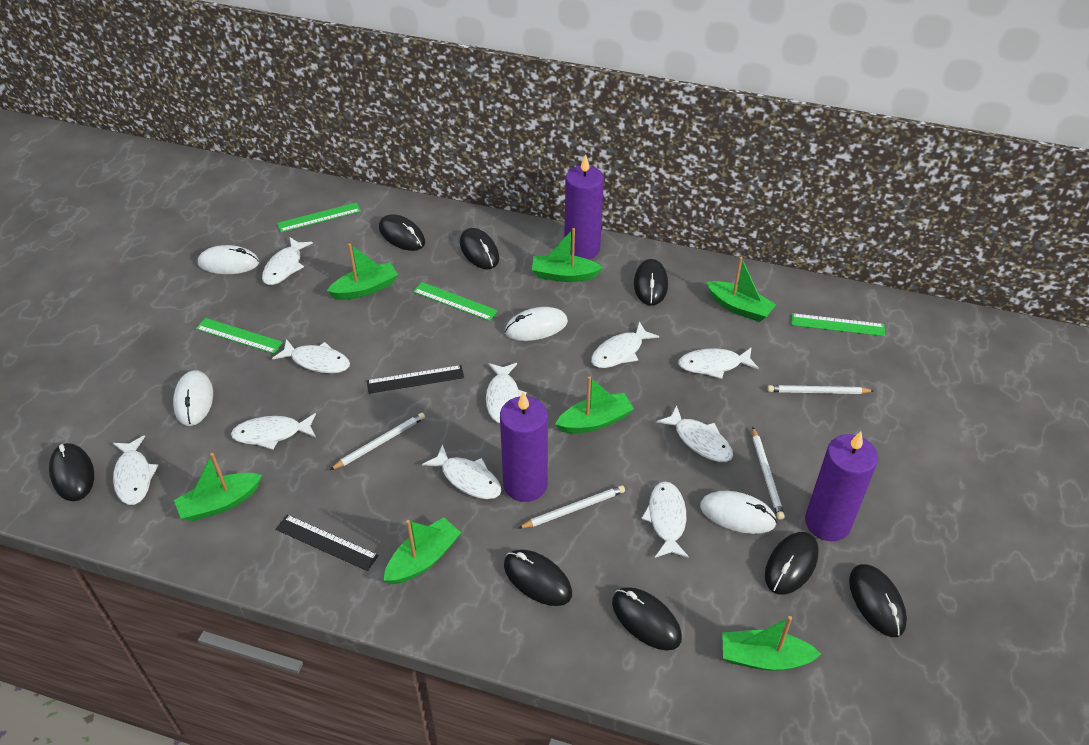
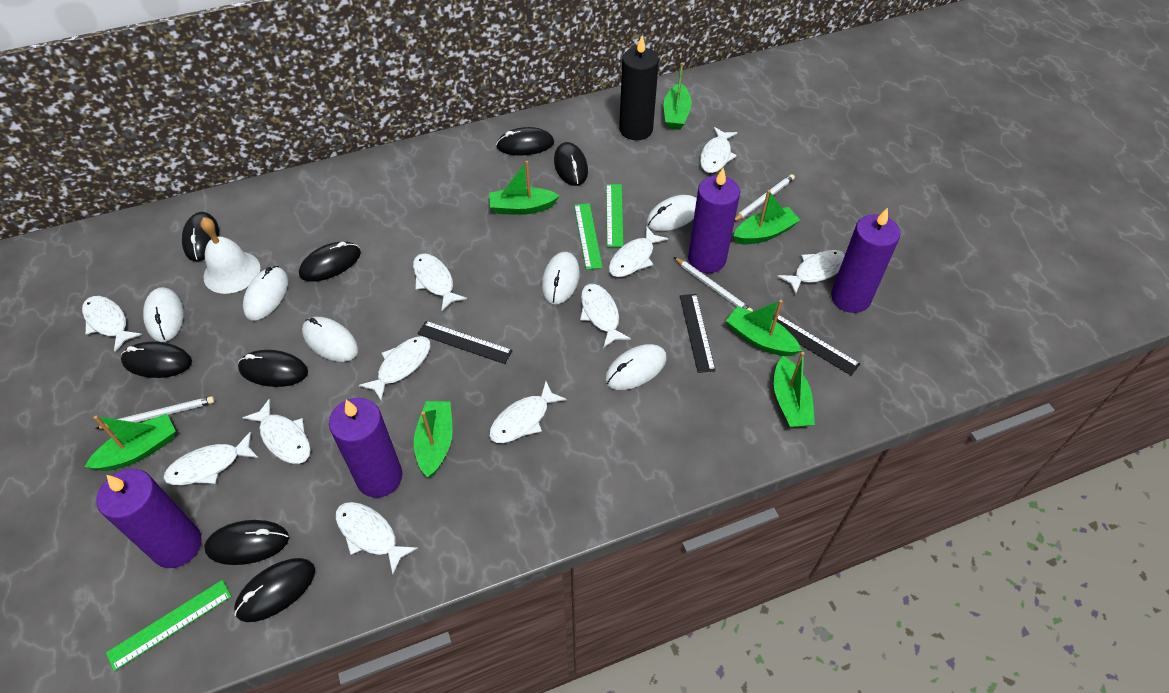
black candle: none = 0 -> [619,36,659,140] = 1
black ruler: [276,515,379,571] [367,365,464,394] = 2 -> [418,321,513,364] [680,294,716,373] [773,315,860,375] = 3
green ruler: [196,318,283,354] [277,202,361,232] [413,282,498,321] [792,313,885,336] = 4 -> [106,580,232,671] [574,203,603,270] [606,184,624,247] = 3
purple candle: [500,392,548,502] [564,154,604,259] [805,431,878,541] = 3 -> [96,469,201,568] [329,398,402,498] [688,168,740,273] [831,207,900,313] = 4
white bell: none = 0 -> [200,217,260,294] = 1
white fish: [113,435,159,505] [231,413,316,450] [262,237,313,285] [272,339,350,374] [422,445,502,499] [486,363,527,423] [591,322,659,368] [641,481,689,558] [657,405,733,462] [678,347,759,379] = 10 -> [82,296,142,352] [163,432,258,485] [243,398,311,464] [335,502,418,574] [359,336,431,401] [413,253,467,311] [489,381,567,443] [580,284,631,348] [609,226,668,277] [700,127,737,173] [777,250,845,295] = 11
white mouse: [173,370,213,426] [198,245,259,274] [505,307,568,341] [700,491,777,534] = 4 -> [143,287,183,342] [243,266,288,320] [302,317,358,362] [542,252,580,304] [605,344,666,390] [646,195,697,231] = 6
white pencil: [330,413,425,470] [518,485,625,529] [752,427,785,520] [767,385,874,394] = 4 -> [95,396,215,429] [674,257,753,312] [735,174,795,221] = 3

